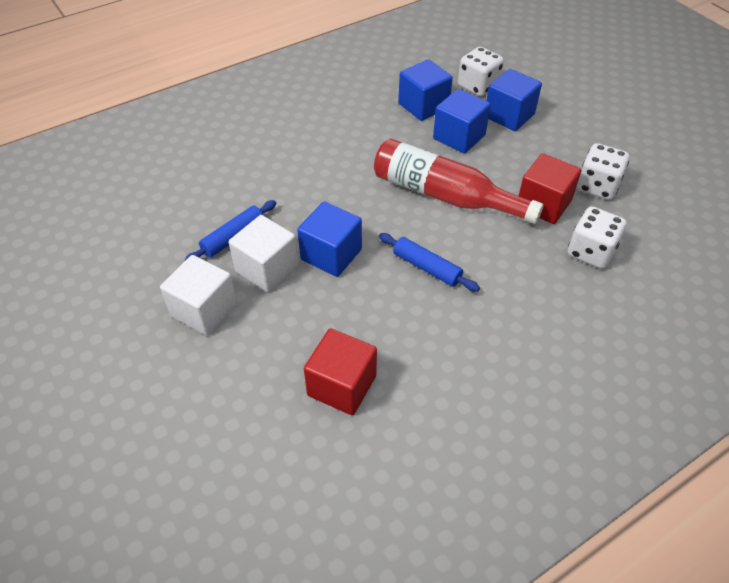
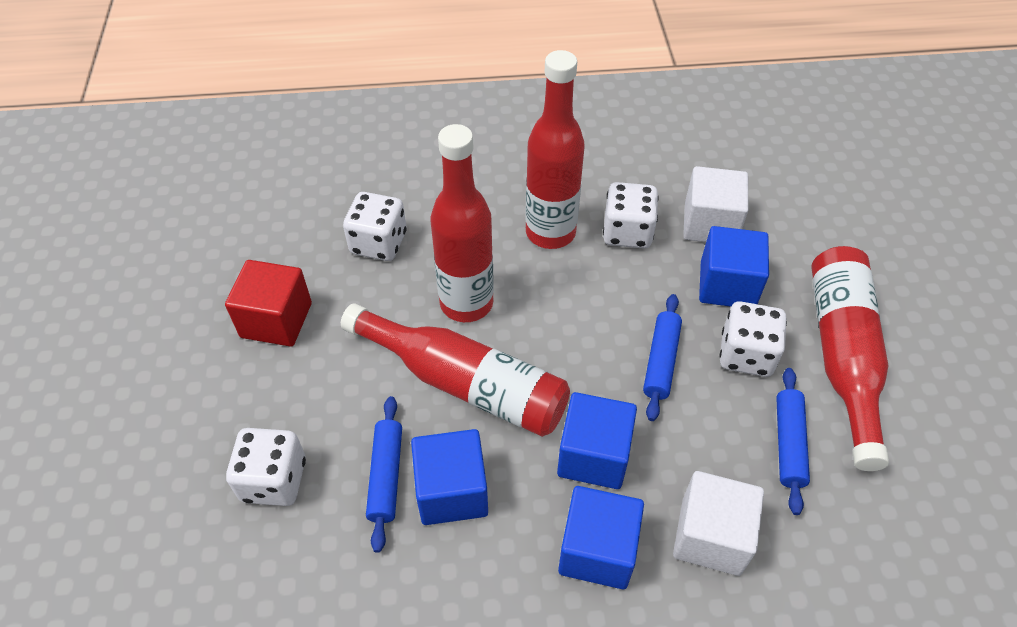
blue rolling pin: [185,200,276,261] [379,233,480,292] = 2 -> [366,396,402,553] [643,294,682,421] [776,368,810,515] = 3
red bottle: [374,139,544,224] = 1 -> [341,303,570,437] [431,124,494,322] [525,50,585,249] [811,246,889,471] = 4
red cube: [304,328,377,415] [519,153,581,224] = 2 -> [225,260,312,347] = 1
white dice: [458,47,504,96] [568,206,627,269] [577,143,630,200] = 3 -> [226,428,306,506] [343,192,406,261] [603,182,659,249] [719,301,787,377] = 4

